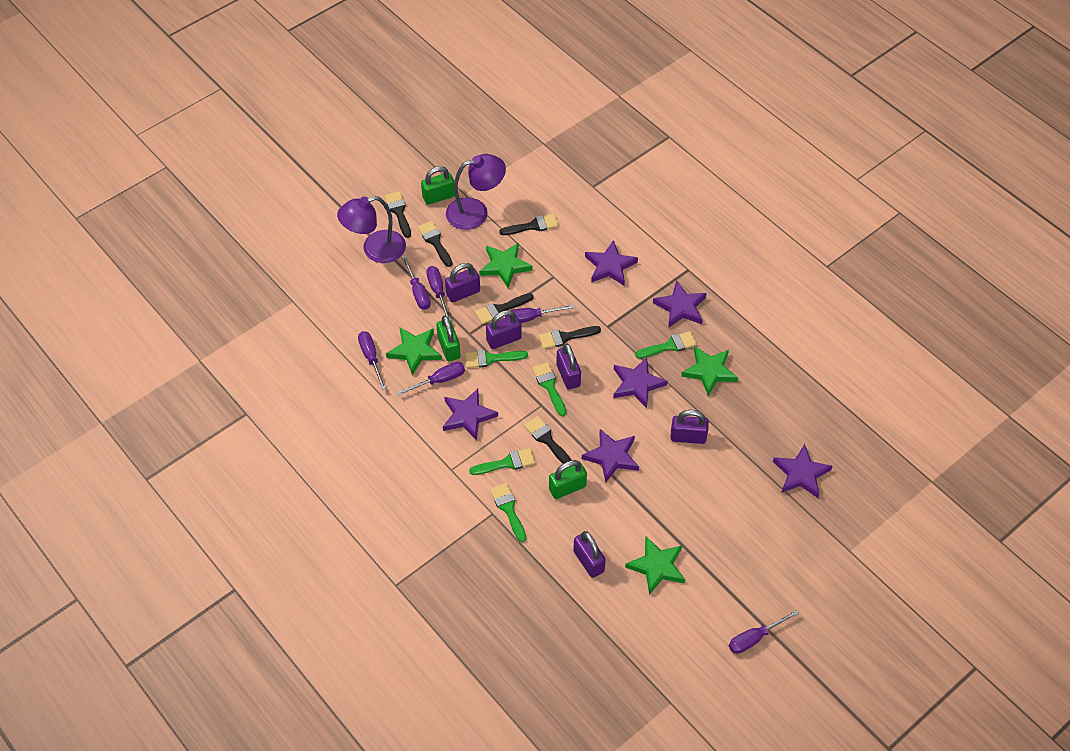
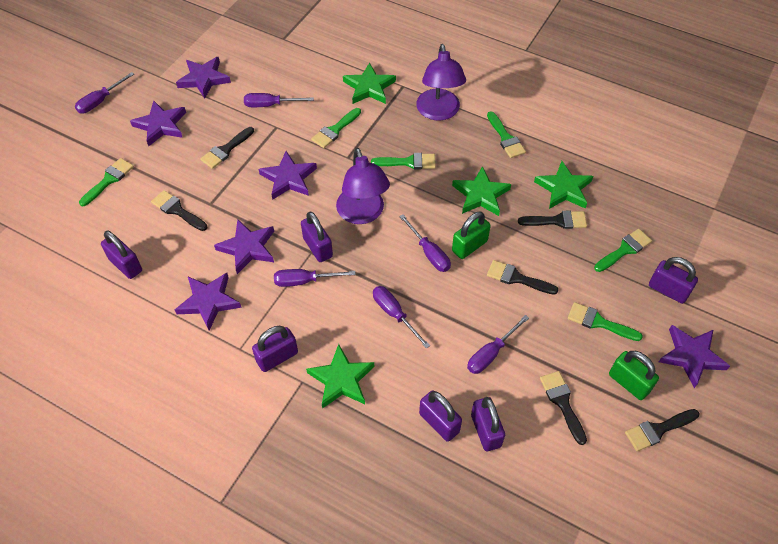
green brush: [465,350,528,368] [469,448,535,475] [490,482,526,542] [532,362,566,416] [635,331,697,358] = 5 -> [79,158,134,206] [311,108,361,148] [371,153,436,169] [487,111,526,158] [568,302,643,341] [594,229,652,272] = 6
green padlock: [421,166,455,205] [436,316,460,361] [549,460,587,499] = 3 -> [452,212,491,259] [609,351,659,400] = 2
purple padlock: [445,263,480,302] [486,310,522,349] [556,343,581,390] [573,531,606,578] [671,410,709,444] = 5 -> [101,231,142,279] [252,326,298,372] [301,211,333,262] [419,391,462,442] [471,397,505,451] [649,257,698,304] = 6

